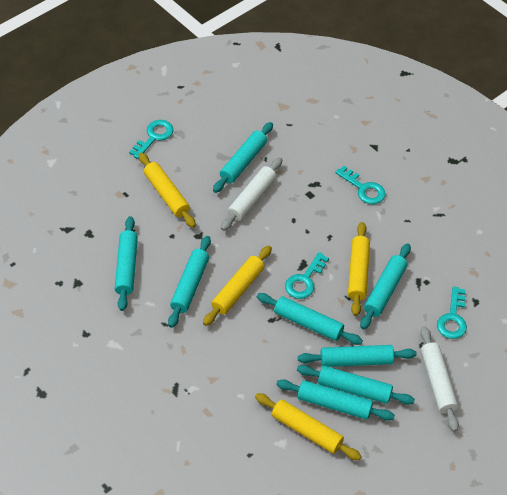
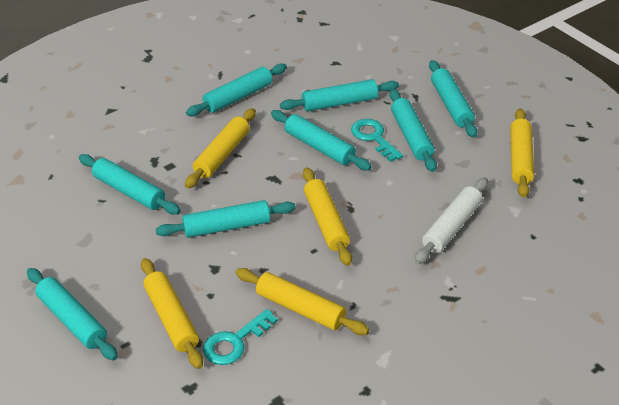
turquoise key: [129,120,174,159] [285,252,329,299] [335,166,386,204] [437,287,467,339] = 4 -> [203,309,278,365] [351,119,403,162] = 2
white rolling pin: [221,157,282,231] [420,326,459,432] = 2 -> [415,178,488,264] = 1
yellow rolling pin: [139,153,196,228] [203,246,272,326] [255,393,362,461] [348,222,370,316] = 4 -> [141,258,203,369] [185,108,256,189] [236,268,369,335] [303,167,352,266] [510,108,534,198] = 5

